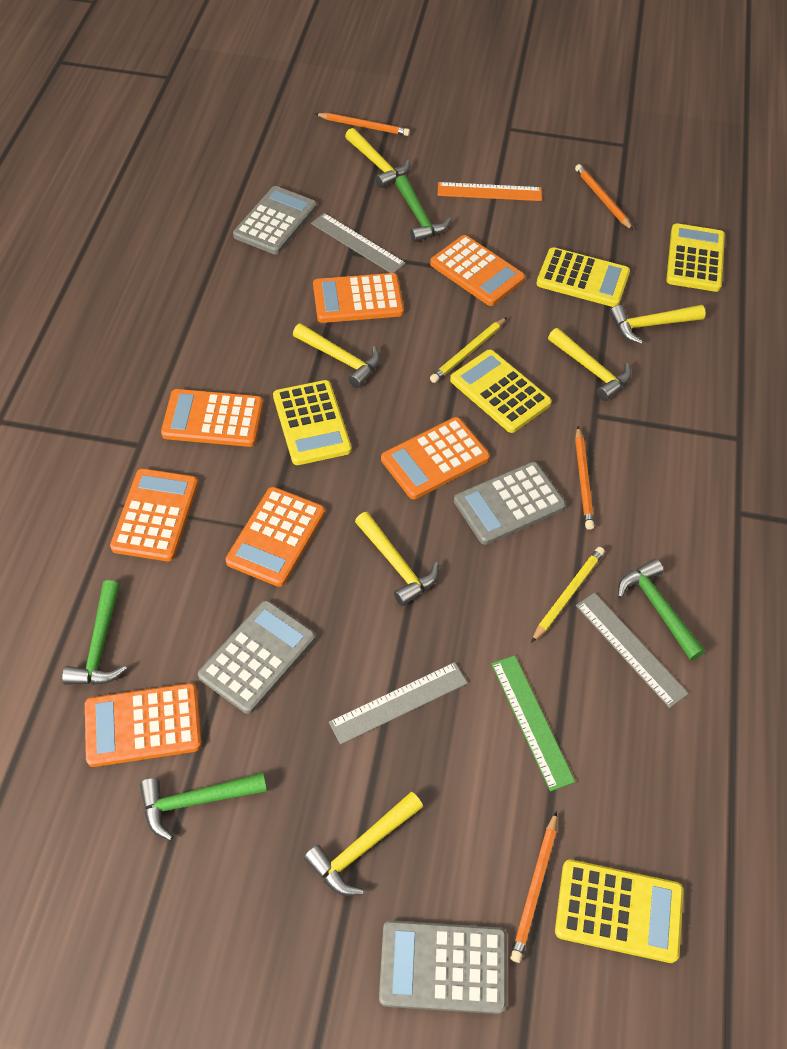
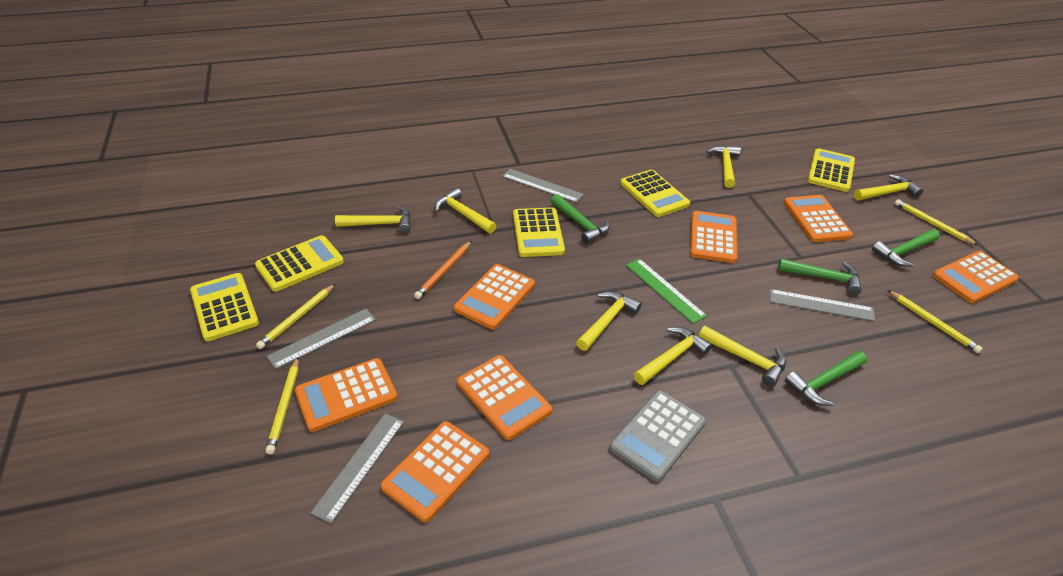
grey calculator: [198,600,315,714] [233,186,317,254] [379,920,507,1014] [454,462,566,545] = 4 -> [609,390,706,482] = 1
grey ruler: [311,213,406,273] [329,662,468,745] [576,593,689,708] = 3 -> [267,309,376,369] [311,413,404,523] [502,169,584,203] [770,289,875,321] = 4
orange pencil: [316,113,410,136] [510,811,557,963] [575,164,633,230] [575,426,594,530] = 4 -> [414,241,471,299] = 1
orange ruler: [438,182,542,201] = 1 -> none = 0
yellow hammer: [293,323,380,388] [304,792,423,896] [345,128,410,188] [355,512,439,606] [548,328,631,401] [610,305,706,344] = 6 -> [335,205,411,233] [434,188,496,233] [576,291,642,351] [634,327,712,385] [699,326,786,387] [707,145,741,188] [854,174,923,200] = 7
yellow pencil: [430,317,507,383] [531,547,605,643] = 2 -> [256,284,335,349] [266,357,299,454] [888,290,983,353] [895,199,978,245] = 4

